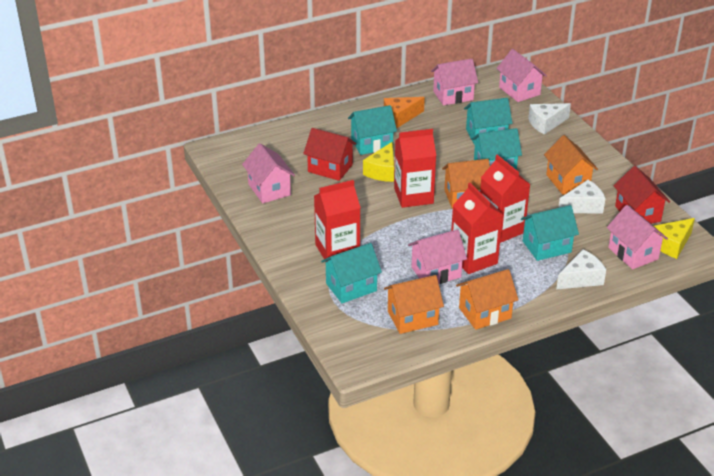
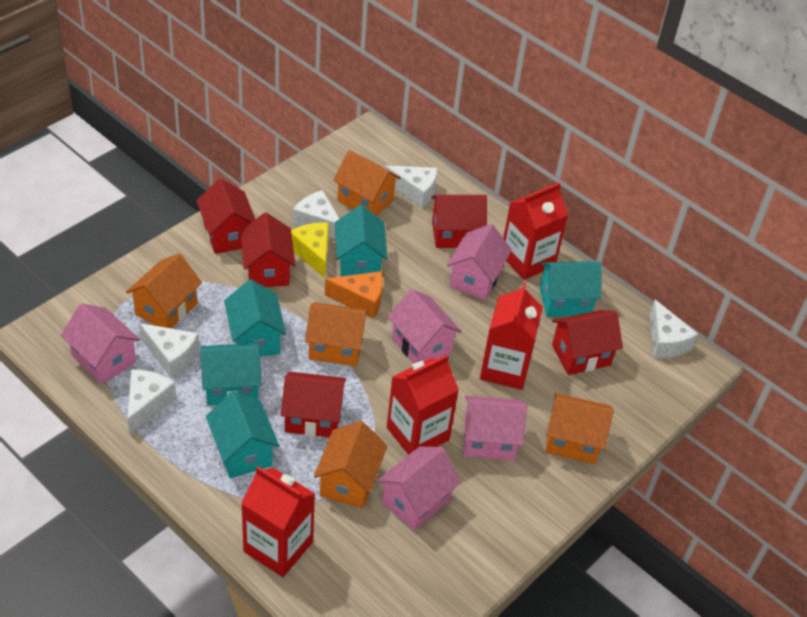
orange house: [384,275,444,334] [442,159,490,209] [456,269,519,330] [544,135,598,195] = 4 -> [126,253,202,328] [305,302,369,366] [314,421,388,508] [333,150,401,216] [545,393,614,464] = 5
red house: [303,128,356,181] [614,166,670,224] = 2 -> [197,178,255,254] [240,212,296,287] [281,372,346,437] [431,195,487,248] [552,310,623,375] = 5
white cheese: [528,103,571,135] [556,249,606,290] [558,180,606,213] = 3 -> [127,369,176,435] [139,323,199,378] [293,190,339,239] [385,166,437,208] [650,300,698,358] = 5
yellow cheese: [363,142,394,182] [654,218,695,259] = 2 -> [291,223,329,278] = 1

